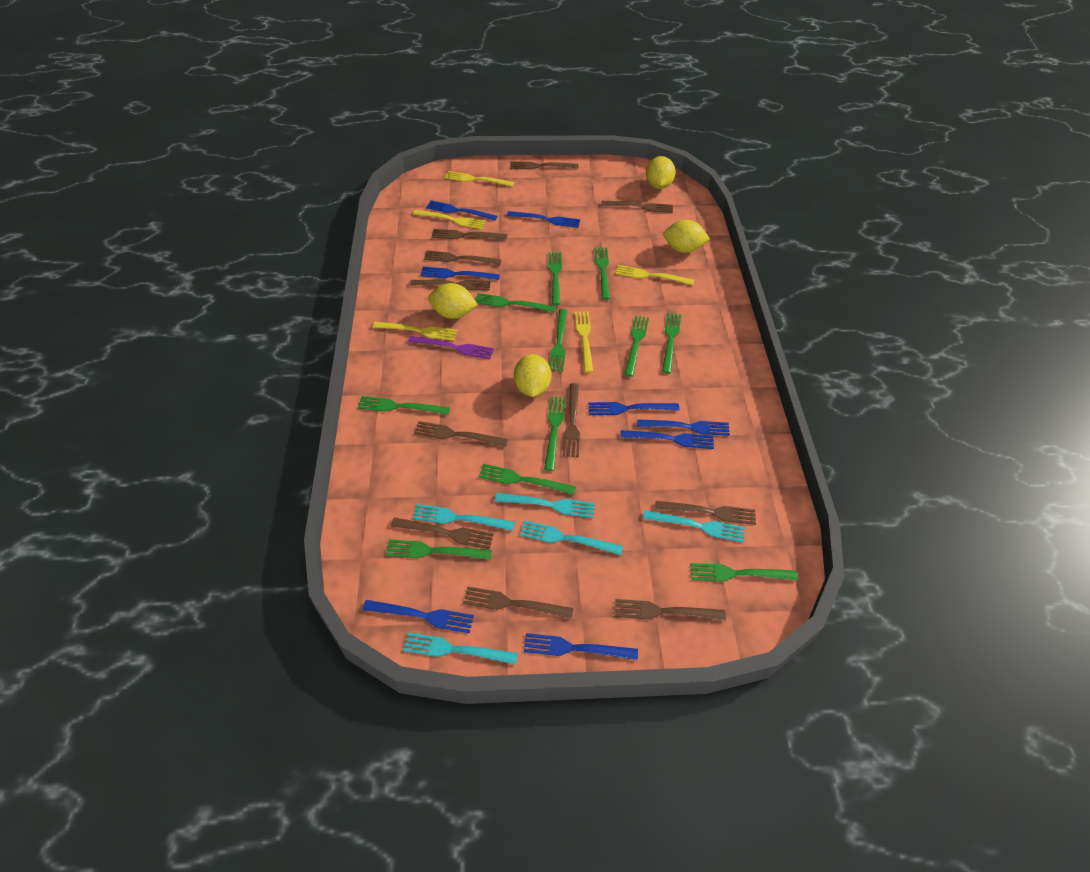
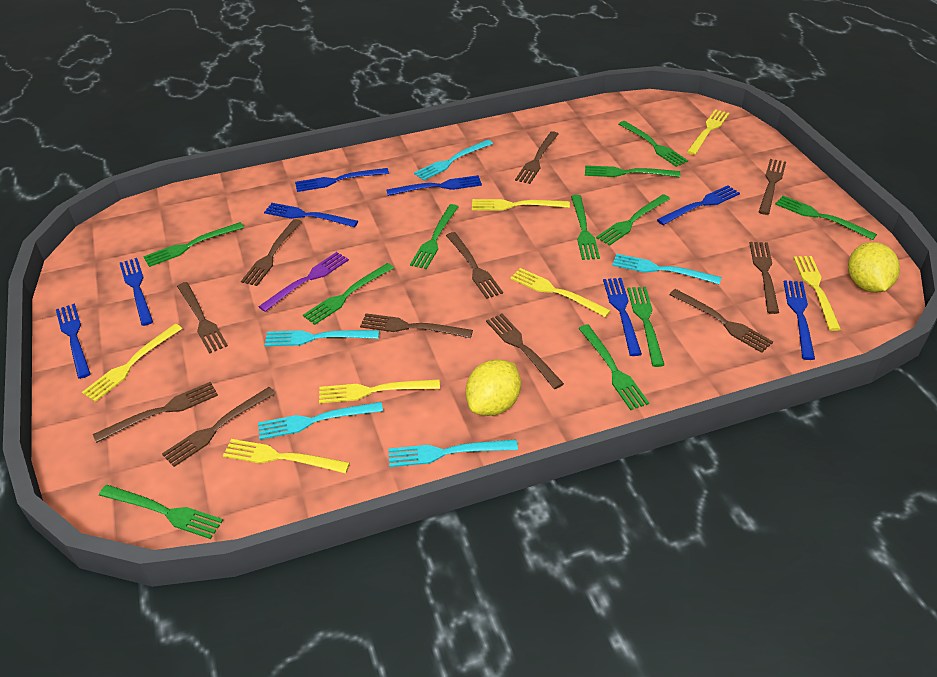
yellow fork: [373,322,457,341] [413,210,486,229] [445,171,514,187] [575,311,593,373] [615,265,694,285] = 5 -> [82,324,182,402] [223,439,350,473] [319,380,440,403] [472,199,570,211] [510,268,611,317] [687,109,729,155] [793,256,841,331] = 7
yellow lemon: [428,283,478,319] [514,354,552,397] [646,156,676,189] [663,220,710,253] = 4 -> [466,359,521,416] [848,242,900,293] = 2

